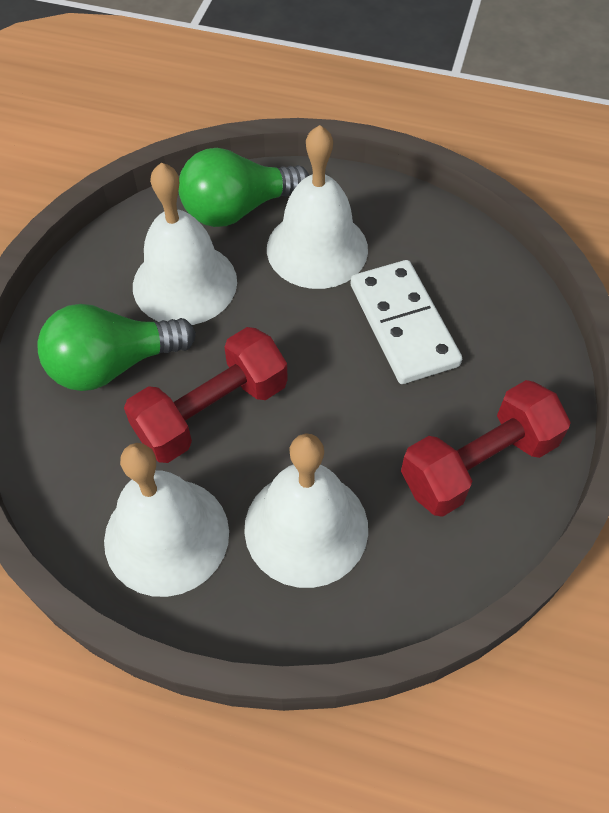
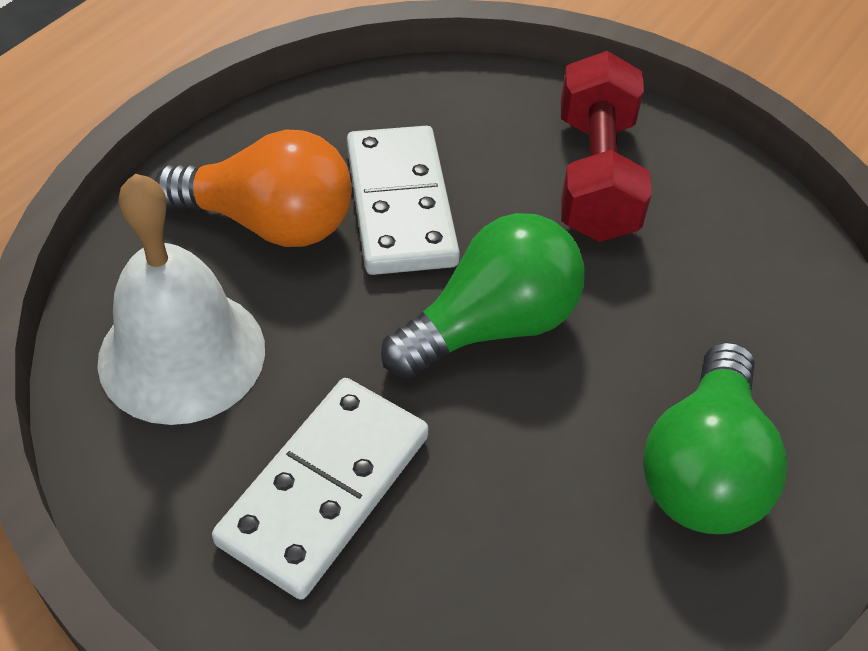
orange light bulb: none = 0 -> [155,130,352,247] = 1
red dumbbell: [124,327,288,463] [401,380,571,517] = 2 -> [561,51,652,242] = 1
white bell: [104,443,229,597] [133,162,237,325] [244,433,368,588] [267,125,368,289] = 4 -> [97,174,265,425] = 1
white domino: [351,260,462,384] = 1 -> [212,378,429,600] [347,126,460,275] = 2

